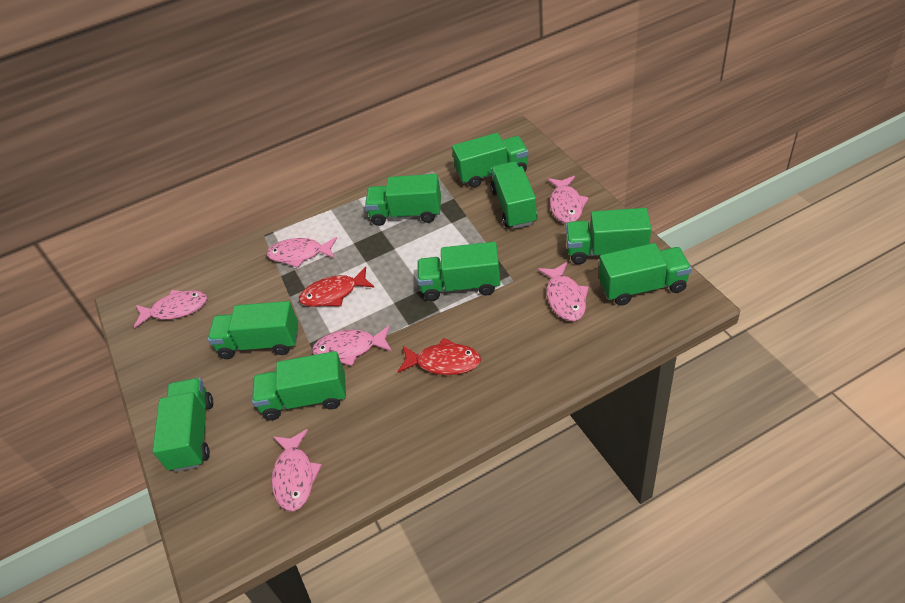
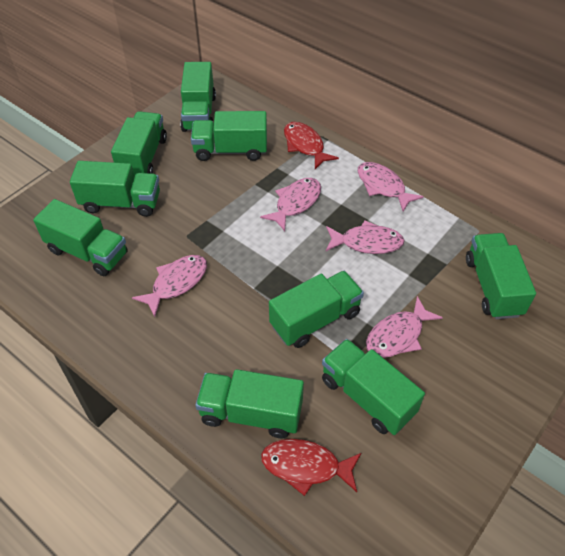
pink fish: [134,290,207,328] [267,237,337,268] [272,429,322,511] [312,325,392,366] [538,262,589,321] [547,176,589,223] = 6 -> [132,255,207,317] [260,178,321,231] [326,220,405,254] [357,162,424,212] [366,296,443,358] = 5

